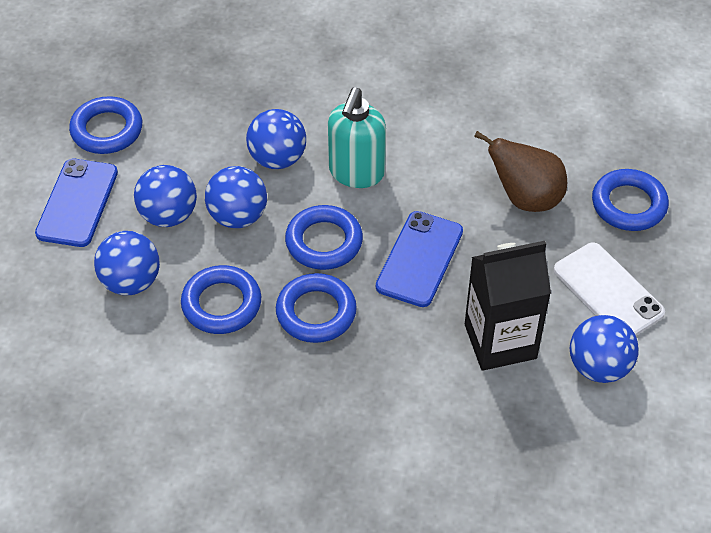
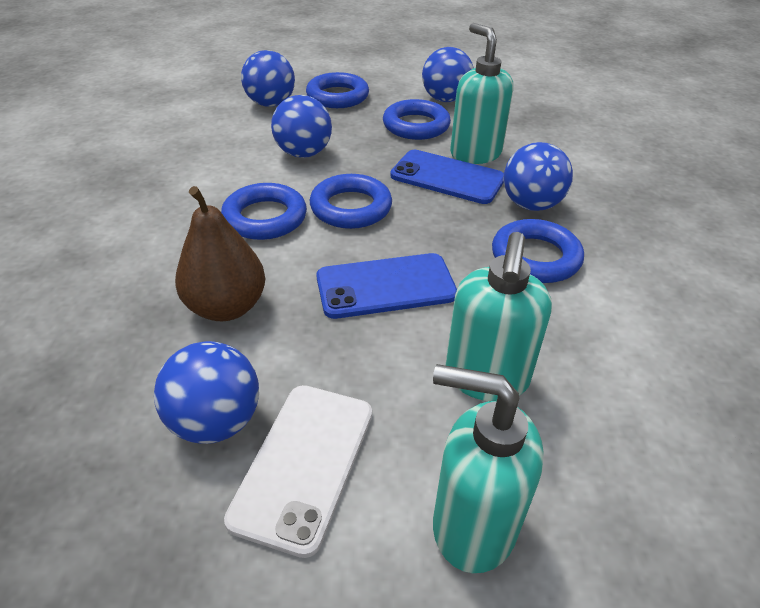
black carton: [465,241,551,371] = 1 -> none = 0
turquoise soap dispenser: [328,88,386,188] = 1 -> [433,364,544,573] [446,232,552,401] [450,23,513,164] = 3

